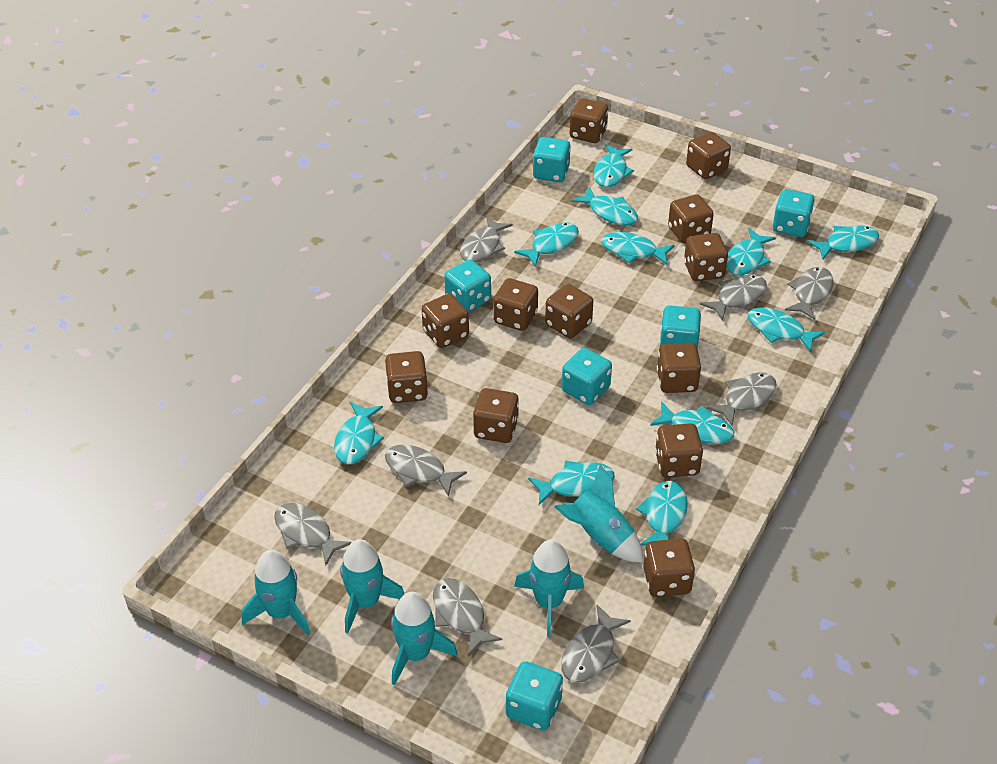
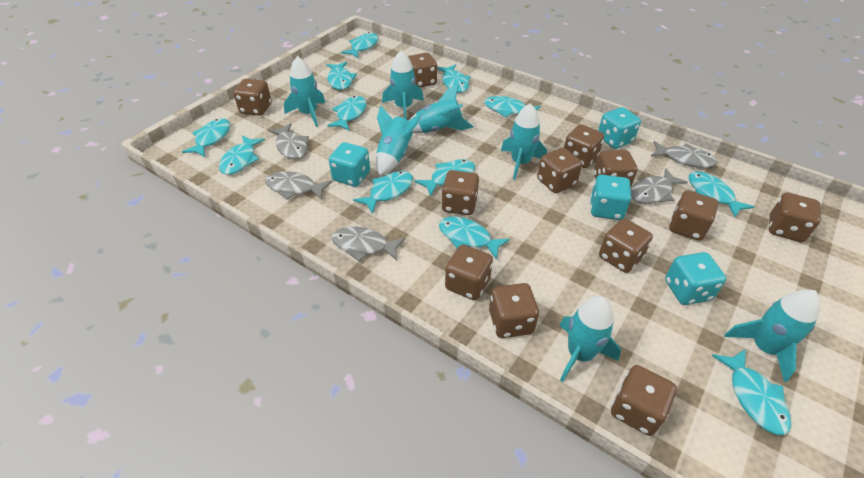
grey fish: [274,503,352,565] [385,445,467,497] [433,578,502,656] [460,216,513,263] [561,605,631,683] [700,274,767,321] [707,372,777,426] [785,267,833,320] = 8 -> [265,171,332,200] [268,123,309,159] [332,227,405,261] [631,168,688,204] [651,141,717,168] = 5
turquoise dice: [444,260,491,313] [506,661,563,731] [533,137,571,182] [562,348,612,405] [659,305,701,349] [773,189,815,237] = 6 -> [329,142,370,187] [590,175,631,220] [598,107,641,149] [665,252,726,305] = 4
turquoise fish: [334,402,384,464] [514,222,579,267] [528,460,615,505] [572,187,638,225] [593,144,634,187] [601,232,675,265] [636,481,688,546] [650,401,734,444] [726,228,776,275] [747,307,825,352] [807,225,879,259] = 11 -> [182,118,230,157] [219,135,265,175] [326,62,357,90] [327,96,367,130] [341,32,379,58] [353,171,413,214] [415,159,475,196] [437,64,471,93] [439,217,510,260] [484,96,541,117] [689,171,754,218] [712,349,791,435] = 12
turquoise rocket: [242,550,311,636] [340,539,404,633] [391,592,457,686] [514,540,584,637] [554,464,643,563] = 5 -> [284,56,325,127] [376,105,423,175] [382,50,424,119] [408,84,474,133] [501,103,547,180] [559,296,621,382] [724,289,821,382] = 7

